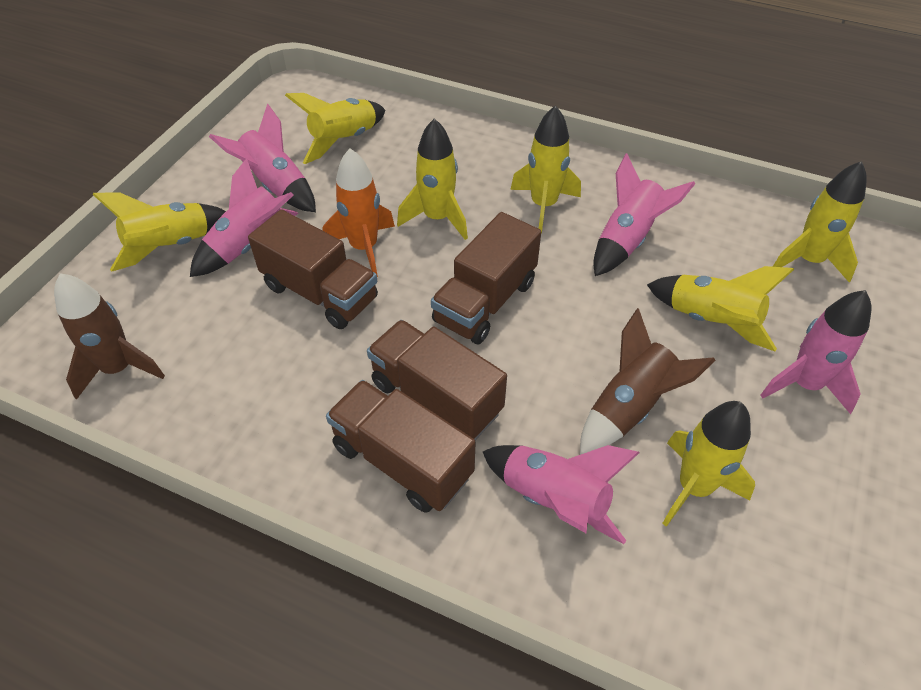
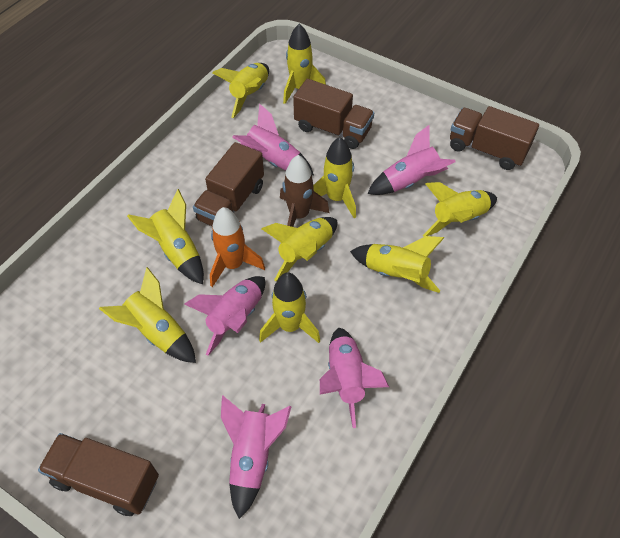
brown rocket: [54,273,165,400] [580,308,716,455] = 2 -> [280,155,330,227] = 1
yellow rocket: [93,192,226,272] [285,93,385,164] [397,118,468,240] [510,105,581,234] [647,266,794,351] [662,401,755,527] [773,161,867,283] = 7 -> [99,267,196,363] [127,189,204,285] [212,63,269,118] [259,272,320,343] [262,217,337,281] [283,23,326,104] [313,137,356,218] [350,236,444,293] [423,182,497,237] = 9

